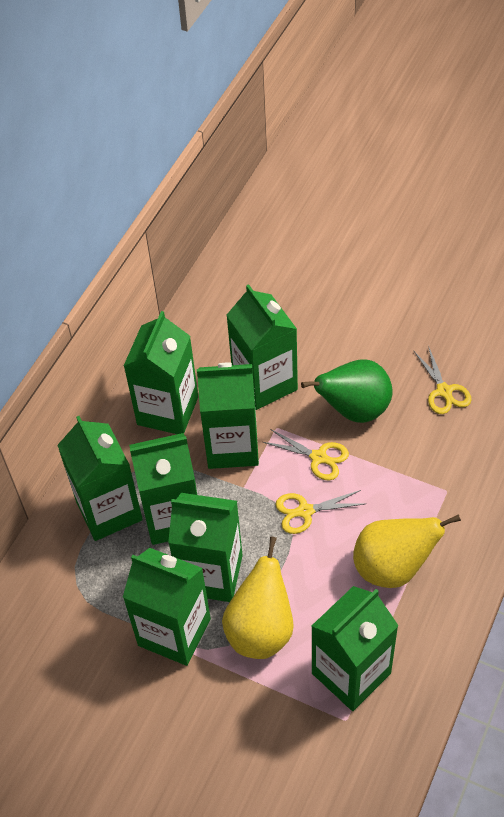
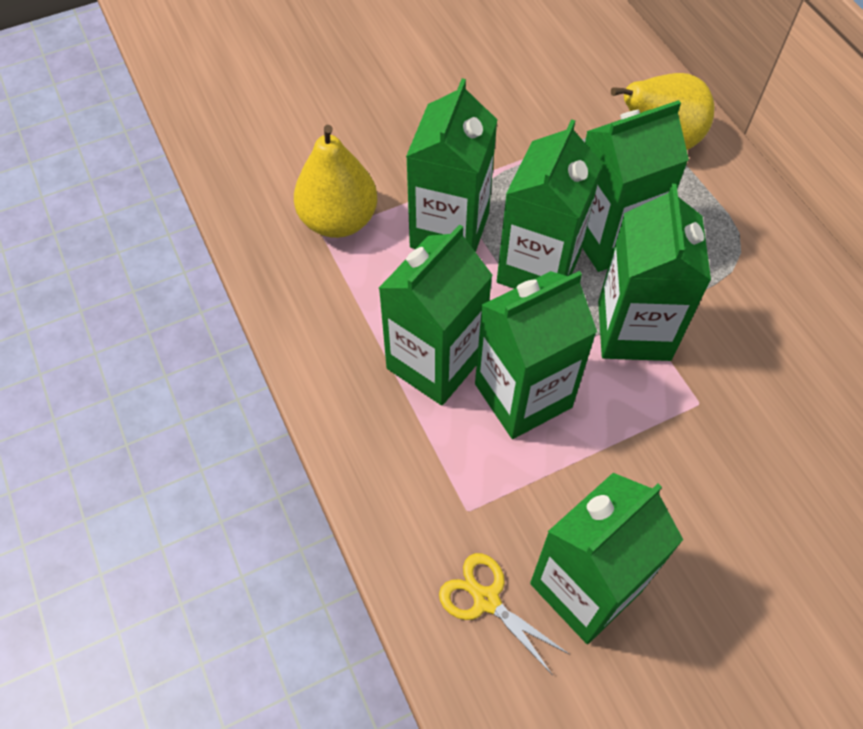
green carton: [57,416,143,541] [123,548,211,666] [124,311,198,434] [129,433,197,545] [168,493,243,602] [197,362,259,469] [226,284,298,410] [311,586,399,711] = 8 -> [379,224,493,406] [406,78,497,252] [475,271,597,439] [497,119,603,289] [530,473,683,644] [582,100,689,272] [598,184,711,361] = 7
green pear: [301,359,393,423] = 1 -> none = 0
yellow scissors: [263,429,349,481] [275,490,364,534] [414,346,472,414] = 3 -> [439,553,569,674] = 1

